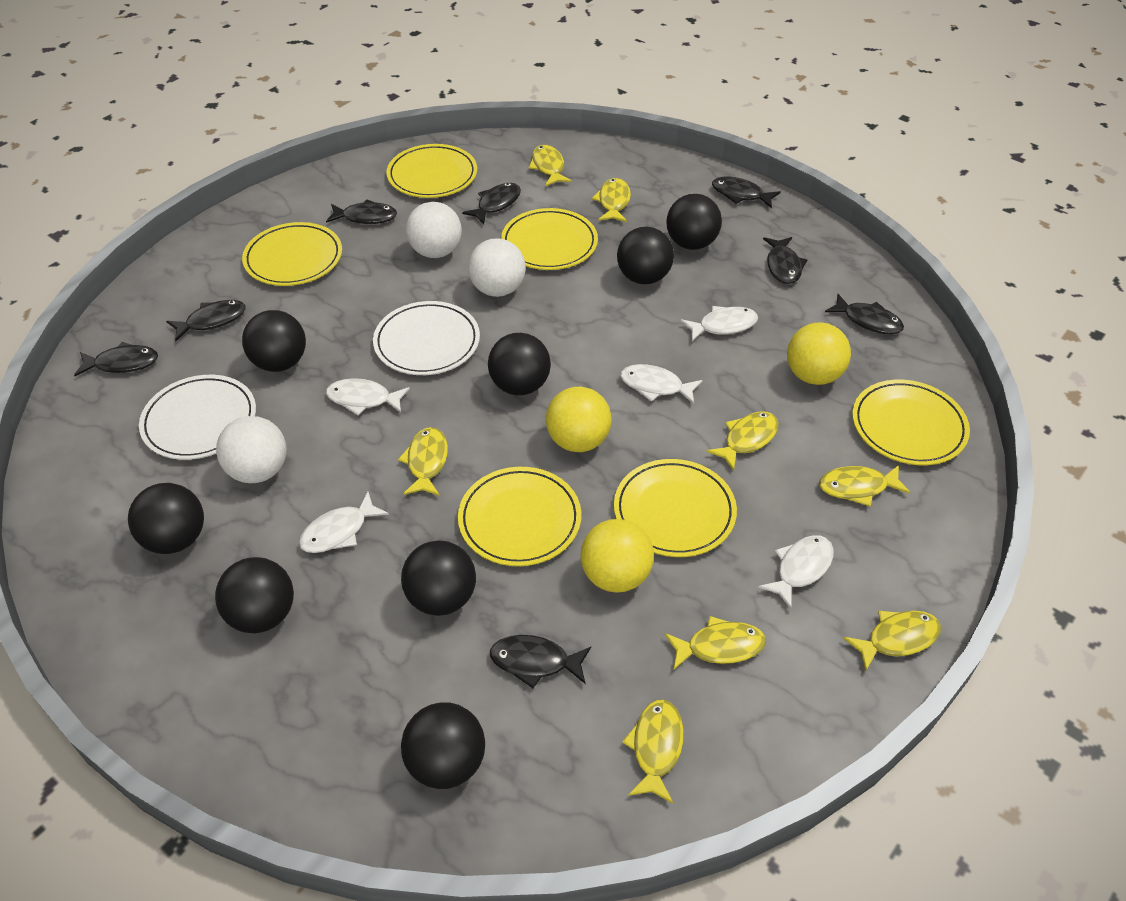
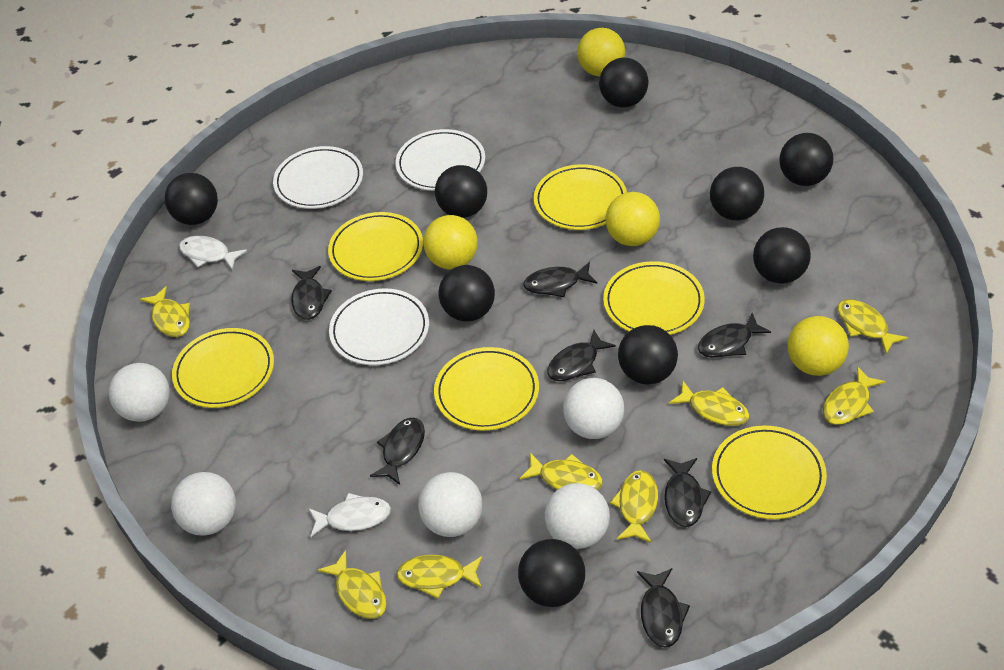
black ball: [128,483,204,554] [215,557,294,633] [242,310,306,372] [401,540,476,616] [401,703,485,789] [488,333,551,395] [617,227,674,284] [666,194,722,250] = 8 -> [165,173,218,225] [435,165,487,218] [438,265,495,321] [518,539,585,607] [599,58,648,108] [618,325,678,384] [710,167,764,220] [753,227,811,284] [779,133,833,186] = 9
black fish: [74,342,158,376] [166,300,246,341] [326,199,397,224] [462,183,521,224] [490,635,591,688] [712,176,781,209] [763,237,807,284] [825,294,904,334] = 8 -> [291,266,332,320] [370,418,425,485] [523,262,597,297] [547,330,616,381] [637,568,690,648] [664,458,711,527] [698,313,771,358] = 7
white ball: [216,416,287,483] [406,202,462,258] [468,238,526,297] = 3 -> [109,363,170,422] [171,472,236,536] [418,472,482,537] [545,483,610,549] [563,378,624,439] = 5
white fish: [299,492,389,553] [326,378,410,415] [620,364,703,404] [680,306,758,341] [758,535,834,609] = 5 -> [179,236,247,270] [308,493,391,537] = 2
white plate: [139,375,256,460] [373,301,480,375] = 2 -> [273,146,363,209] [329,288,429,365] [395,129,485,191] = 3
yellow ball: [546,387,612,452] [580,519,654,592] [787,322,851,385] = 3 -> [423,215,478,269] [577,28,625,77] [605,192,660,246] [787,316,849,376] = 4

